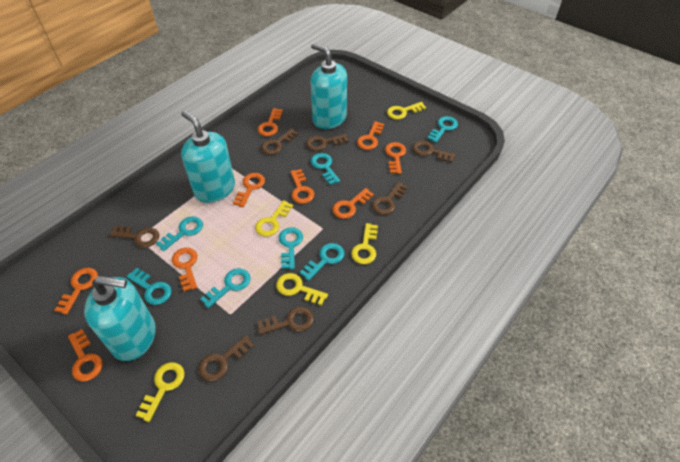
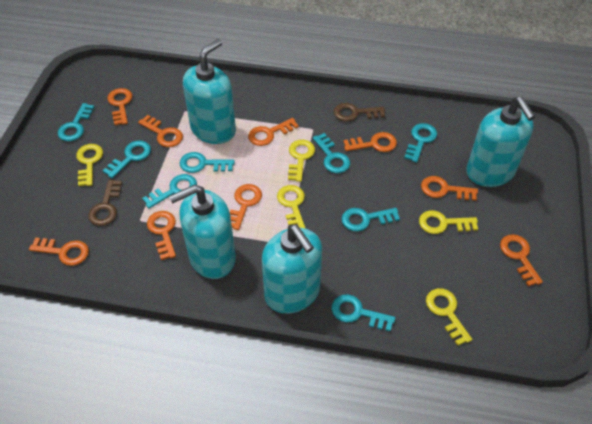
brown key: [109,226,159,248] [198,335,254,381] [257,307,314,335] [261,129,298,155] [306,134,349,151] [372,182,408,215] [413,141,456,163] = 7 -> [88,180,122,226] [334,103,385,122] = 2
turquoise key: [127,268,172,305] [156,216,203,251] [200,268,251,308] [279,227,303,269] [300,243,344,281] [311,153,340,185] [427,116,458,143] = 7 -> [58,103,94,141] [103,141,151,178] [142,174,197,209] [180,152,235,173] [313,133,350,173] [332,294,395,331] [341,208,400,231] [404,123,437,163] = 8
turquoise soap dispenser: [84,276,156,361] [181,111,235,203] [311,43,347,129] = 3 -> [169,184,236,279] [183,39,236,144] [262,224,322,314] [466,97,535,187] = 4

